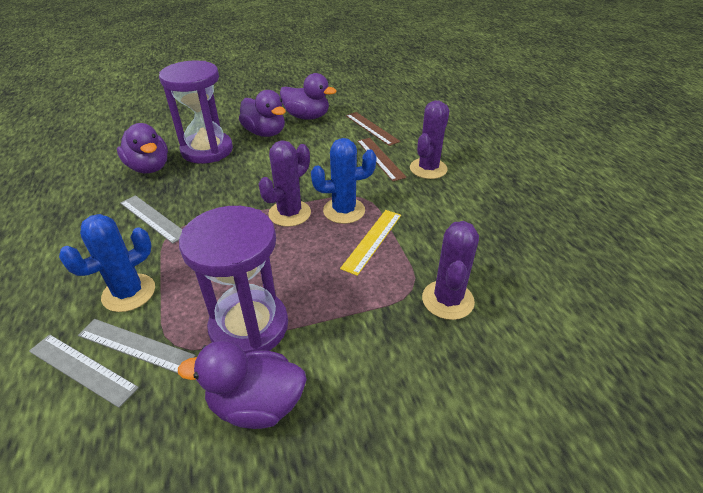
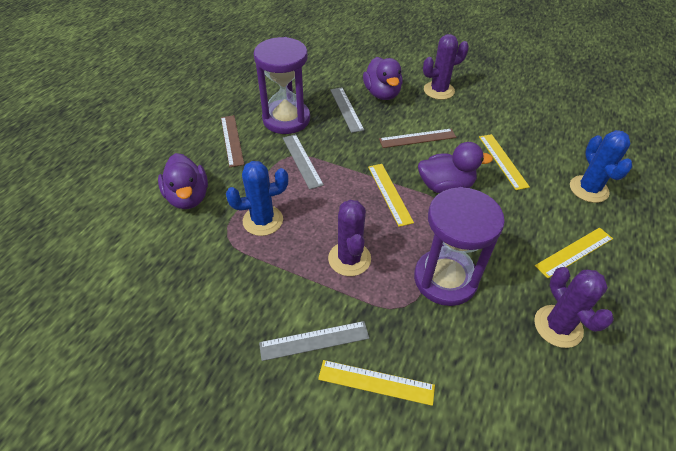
purple duck: [117,123,168,173] [178,340,307,429] [239,90,286,137] [280,73,337,120] = 4 -> [158,153,208,209] [363,57,403,100] [418,142,493,193] = 3
yellow ruler: [340,210,401,276] = 1 -> [318,360,435,406] [368,164,414,227] [479,134,530,190] [535,228,613,278] = 4

